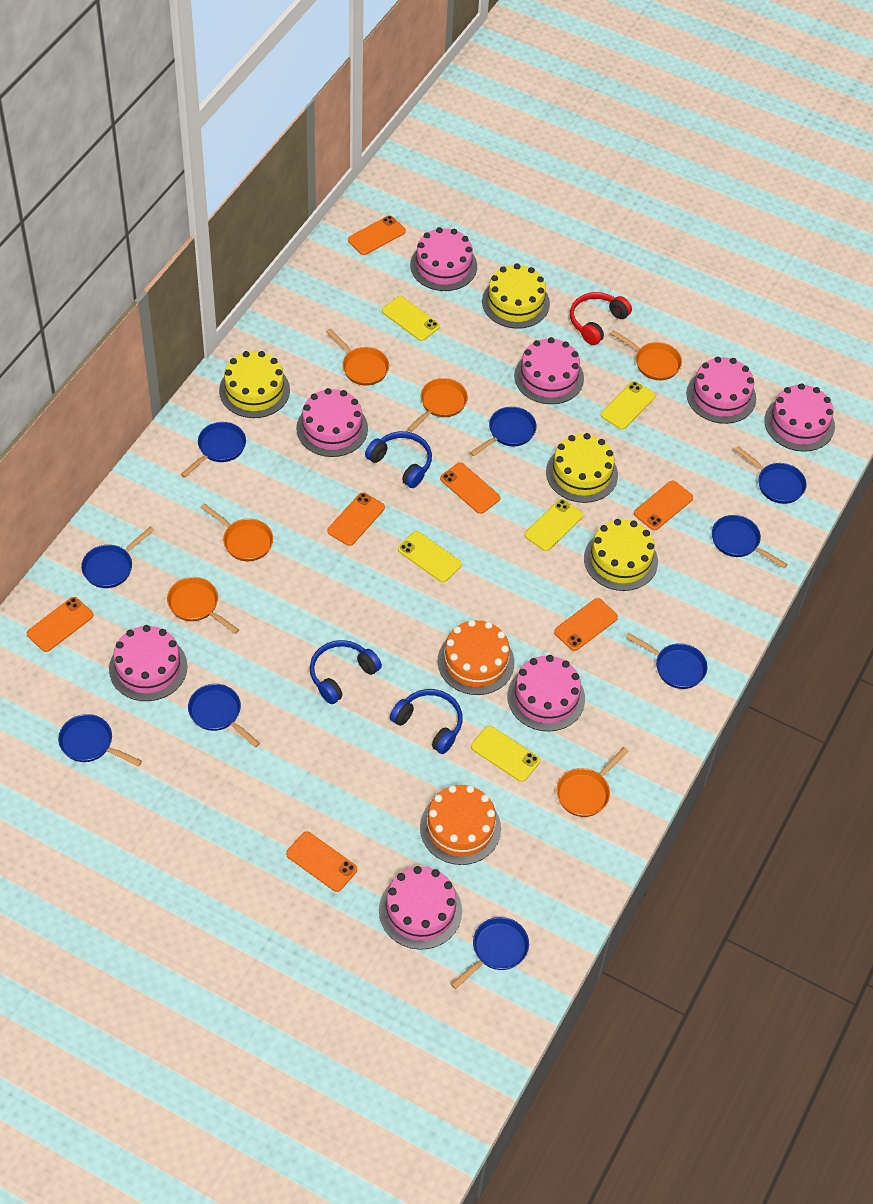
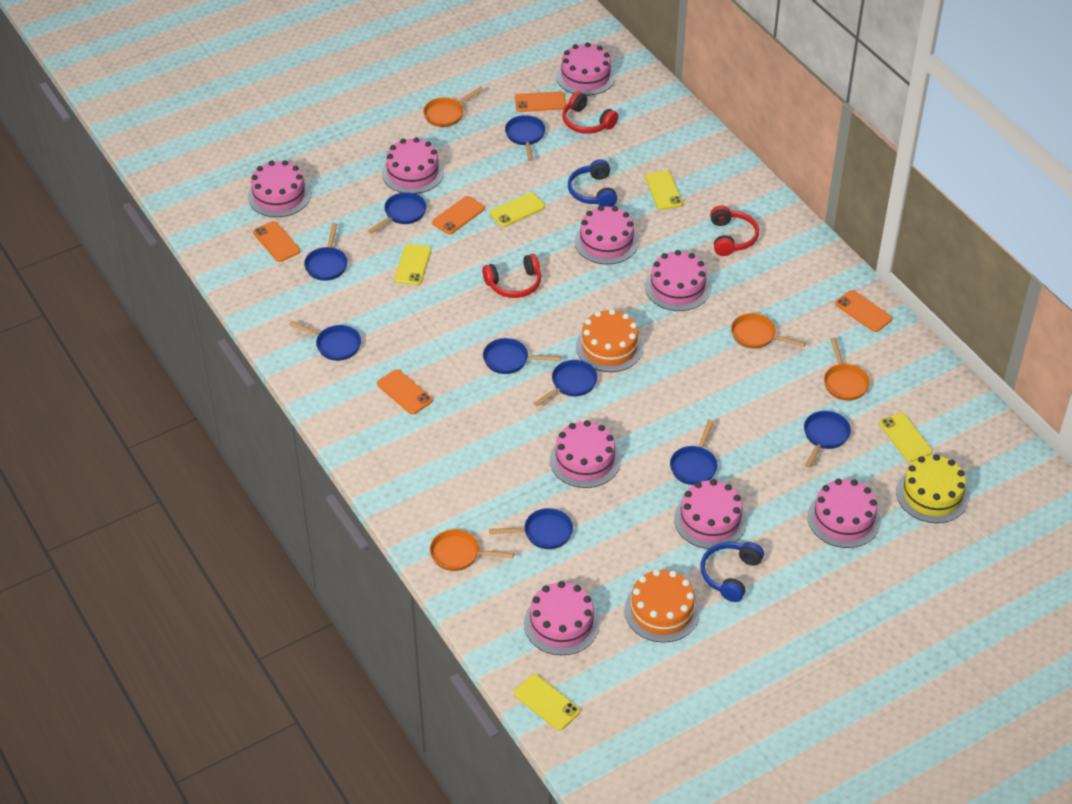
blue headphones: [310,640,382,704] [365,431,432,488] [390,689,463,754] = 3 -> [568,159,617,207] [701,542,764,602] = 2
orange pan: [167,577,239,634] [201,503,273,561] [326,329,389,386] [407,378,468,432] [557,747,628,817] [610,330,682,380] = 6 -> [423,87,483,127] [430,529,514,571] [731,313,806,349] [824,337,870,401] = 4
orange phone: [27,597,93,652] [286,831,357,892] [327,492,385,546] [348,216,406,255] [440,463,500,514] [554,598,618,651] [634,481,693,531] = 7 -> [253,221,300,262] [377,369,433,414] [432,196,485,235] [515,91,566,112] [835,290,892,332] = 5
pink cake: [109,625,187,701] [296,388,368,457] [379,866,462,950] [410,227,477,291] [507,655,585,731] [514,337,584,404] [686,357,756,424] [764,383,835,452] = 8 -> [248,160,311,217] [382,137,444,194] [524,581,600,655] [550,420,621,488] [556,42,615,96] [575,206,639,264] [645,250,711,311] [674,479,747,549] [807,479,881,548] = 9
red headphones: [570,292,632,345] = 1 -> [482,254,541,298] [562,91,618,134] [710,205,759,256] = 3
yellow cake: [219,351,290,418] [482,263,550,329] [546,433,618,503] [584,519,658,591] = 4 -> [896,454,969,523] = 1

